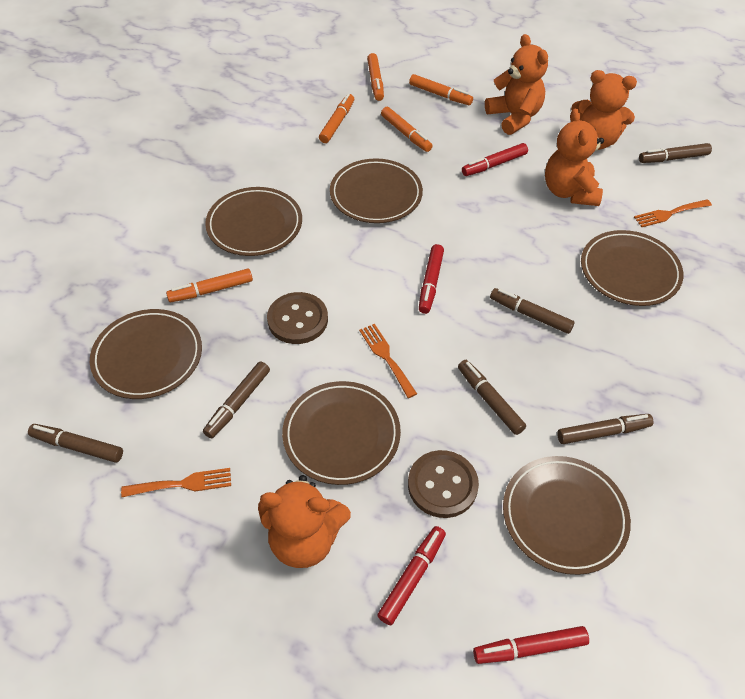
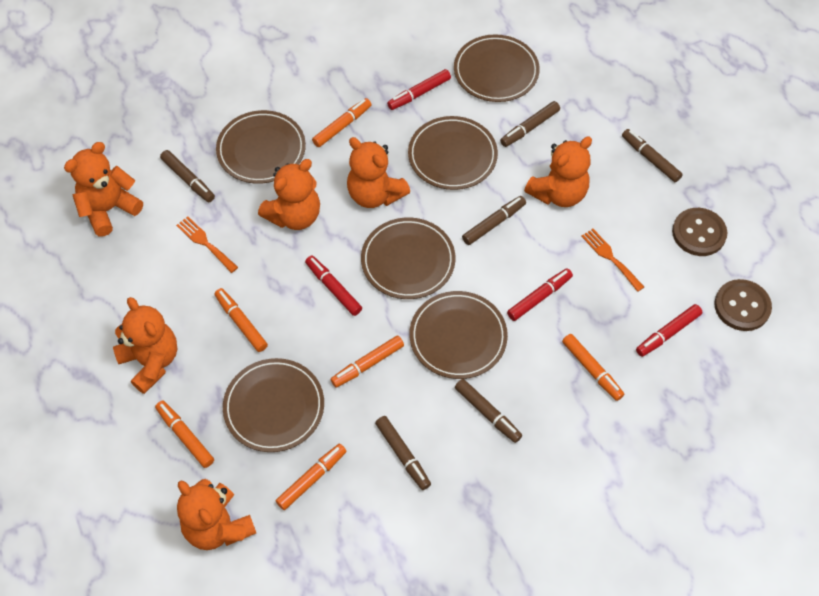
orange fork: [121,468,231,497] [359,324,417,398] [634,199,712,227] = 3 -> [176,217,238,273] [581,229,644,292] = 2
orange marker: [166,269,253,302] [319,94,354,143] [367,53,384,101] [381,107,433,152] [409,74,473,105] = 5 -> [155,401,214,468] [215,288,268,352] [276,444,346,510] [312,98,372,147] [331,336,404,387] [562,334,624,401] = 6
orange teddy bear: [258,475,351,568] [485,34,548,135] [545,108,604,206] [571,70,637,150] = 4 -> [64,142,143,236] [113,297,177,394] [177,479,256,550] [258,159,320,230] [347,137,410,208] [524,137,592,207] = 6

